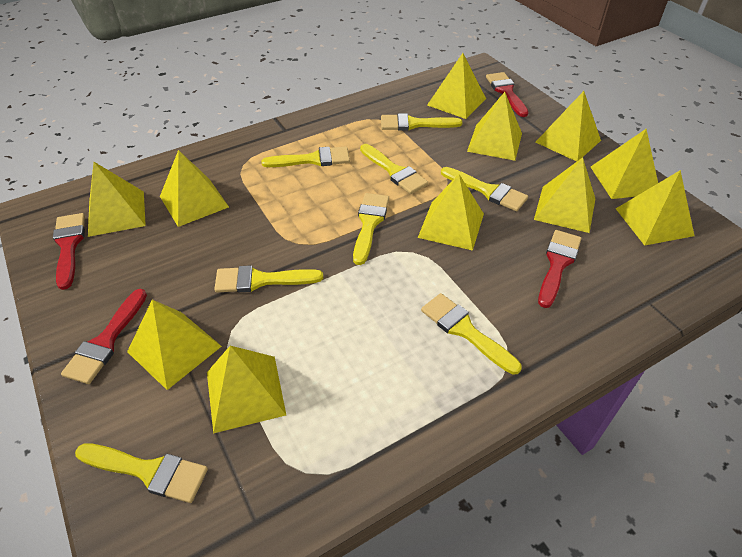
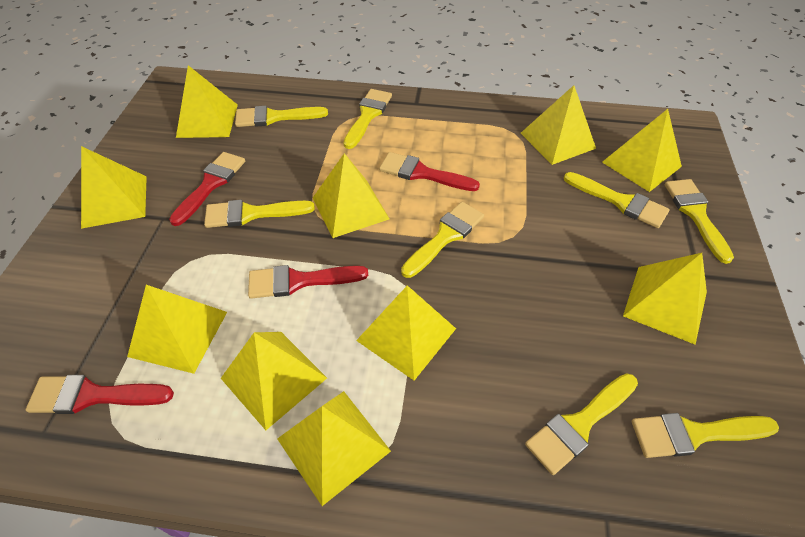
yellow pyramid: [88,162,146,237] [127,300,222,390] [160,150,229,227] [207,346,286,433] [418,174,484,251] [427,53,486,119] [467,92,522,161] [534,157,595,233] [536,91,601,162] [591,129,658,199] [616,170,694,246] = 11 -> [81,146,147,229] [127,285,227,374] [176,65,238,138] [221,332,327,430] [277,391,391,506] [313,153,389,238] [356,285,456,381] [521,85,596,165] [602,109,682,192] [623,253,707,345] = 10

